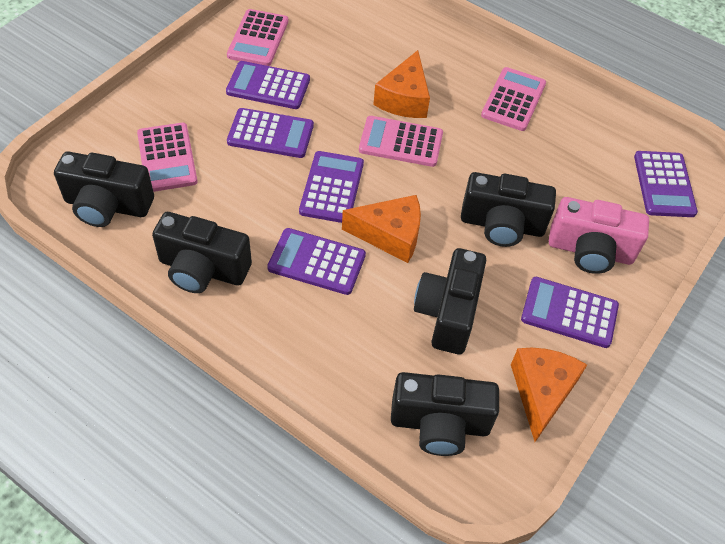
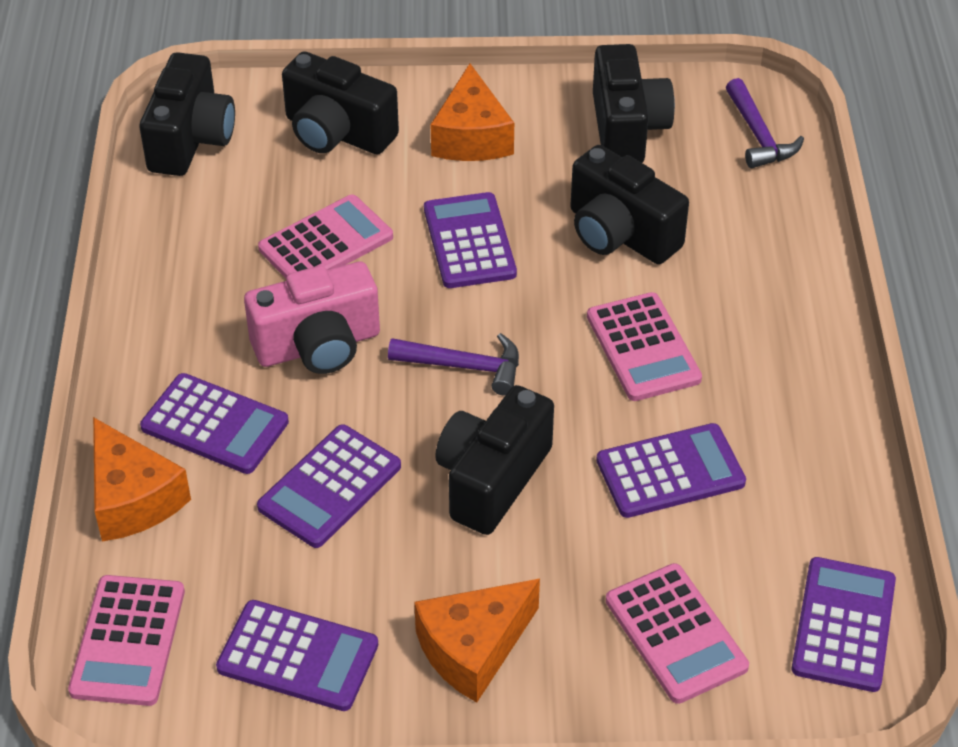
purple hammer: none = 0 -> [388,333,519,396] [726,78,804,168] = 2

